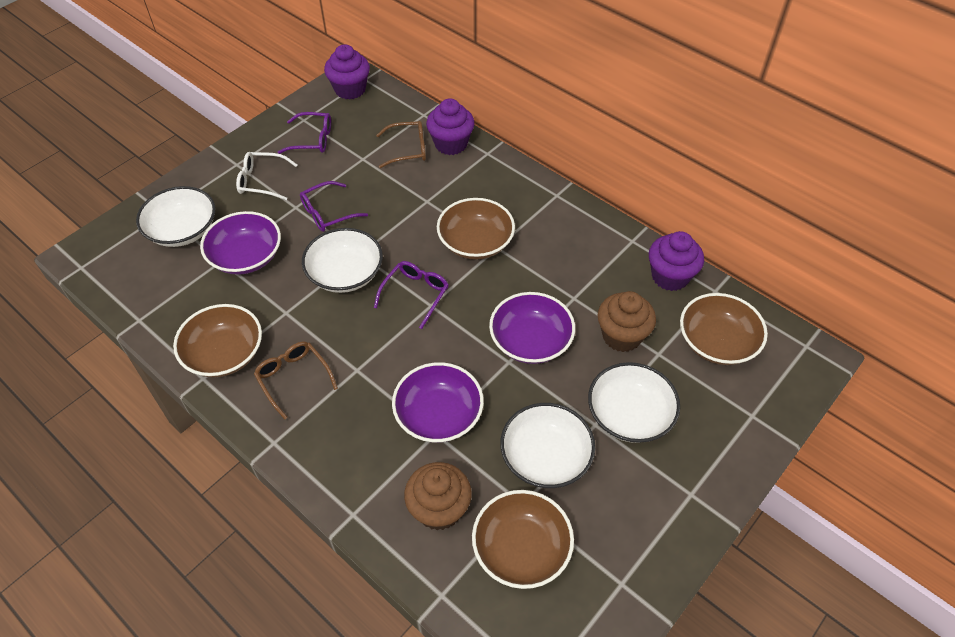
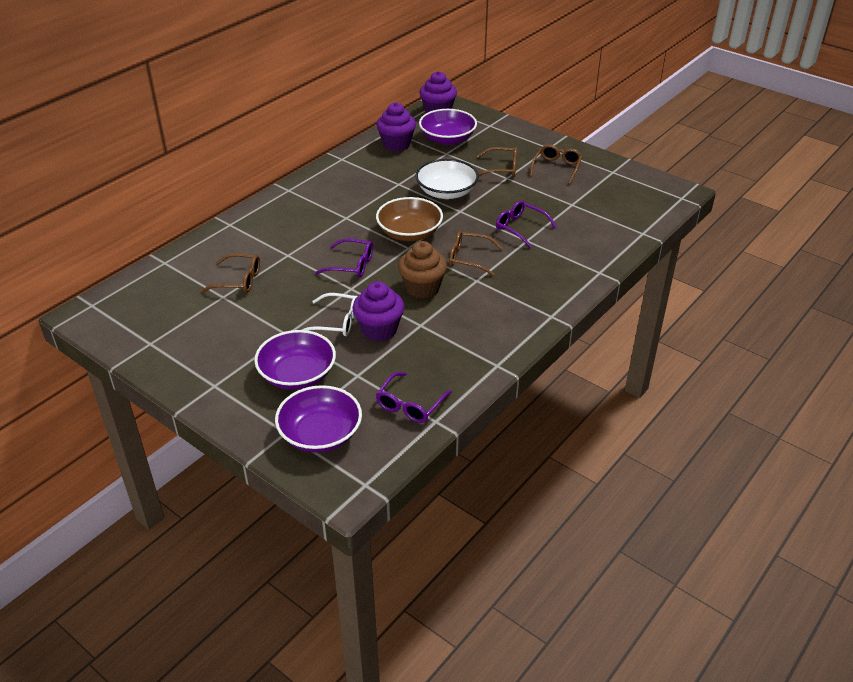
brown bowl: [173,304,262,377] [437,198,515,260] [472,490,574,589] [680,293,768,365] = 4 -> [376,197,443,241] = 1
brown cupcake: [404,462,472,531] [598,291,656,352] = 2 -> [398,241,447,299] = 1
brown glasses: [254,342,338,420] [376,121,426,168] = 2 -> [201,253,260,293] [449,231,503,276] [477,147,517,177] [530,144,582,184] = 4
white bowl: [136,186,215,247] [302,228,383,293] [500,403,595,488] [588,362,680,443] = 4 -> [415,159,479,199] = 1

